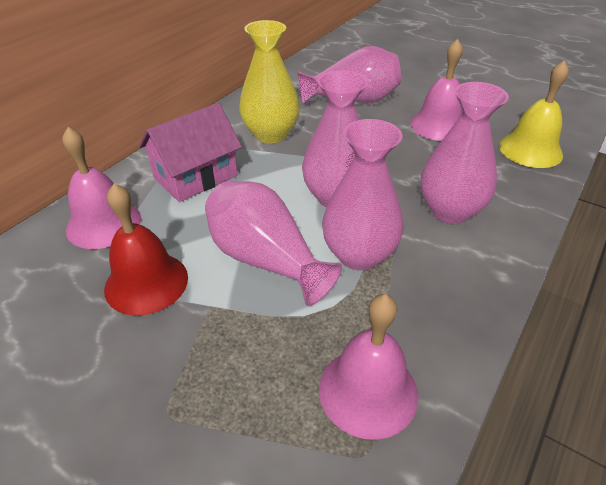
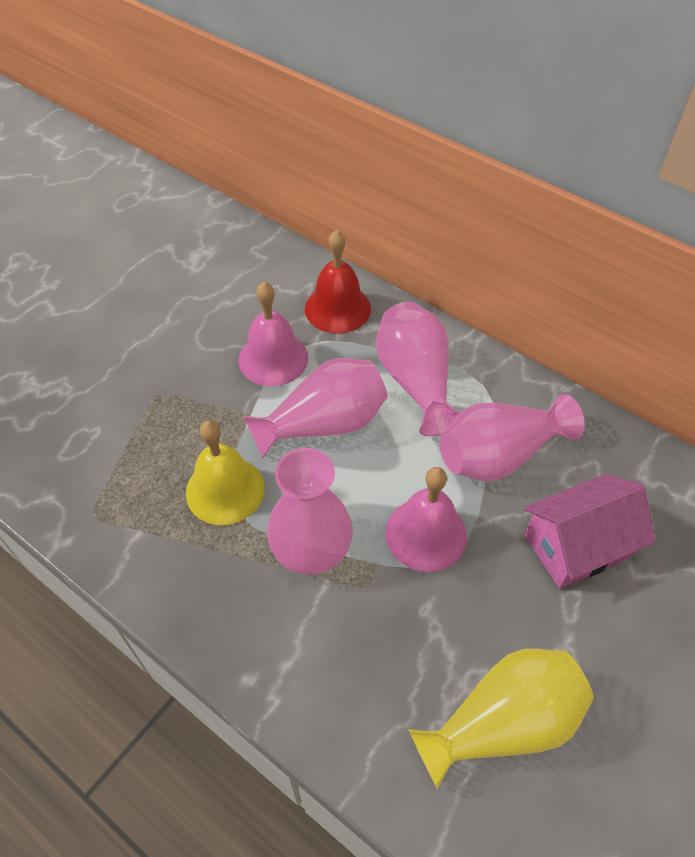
pink bell: [62,127,141,249] [319,294,418,440] [410,39,463,141] = 3 -> [239,282,308,386] [385,467,467,572] = 2
pink vase: [205,181,342,306] [297,46,401,105] [302,70,368,207] [322,119,404,270] [420,82,509,224] = 5 -> [243,358,387,458] [267,448,353,574] [376,302,460,436] [440,394,585,482] = 4

